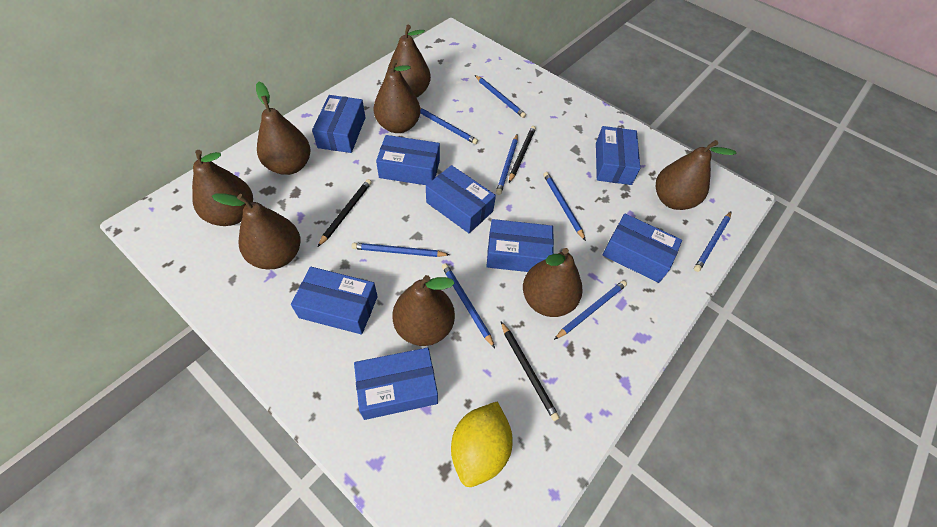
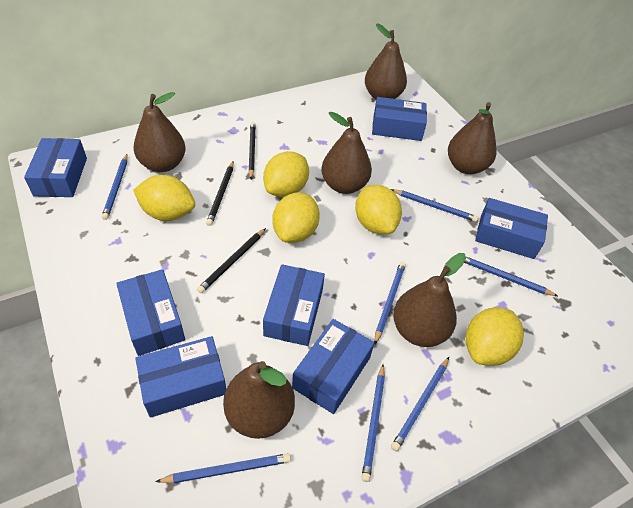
blue box: [291,267,378,334] [312,95,366,153] [354,348,438,420] [376,135,440,185] [426,165,496,233] [486,219,554,272] [596,126,640,185] [602,214,682,283] = 8 -> [24,138,87,197] [116,269,185,356] [135,336,226,418] [263,264,325,346] [292,319,375,414] [372,97,427,141] [475,198,548,259] = 7
blue pencil: [352,243,450,257] [420,108,478,144] [442,263,495,348] [475,75,526,118] [496,134,518,195] [543,172,586,241] [554,280,627,340] [694,212,731,272] = 8 -> [102,154,128,220] [155,453,291,483] [361,364,385,482] [374,262,406,345] [391,189,478,222] [391,357,449,451] [464,257,557,296] = 7
brown pear: [192,150,253,226] [212,193,301,269] [256,82,310,175] [373,59,420,133] [387,25,431,98] [392,275,455,346] [523,248,583,317] [656,140,736,210] = 8 -> [134,92,186,172] [223,361,295,439] [321,112,372,194] [365,23,407,99] [393,253,466,347] [448,102,497,174] = 6
yellow lemon: [451,402,513,487] = 1 -> [133,175,195,221] [263,151,309,197] [272,192,320,243] [355,185,402,234] [465,307,524,366] = 5

